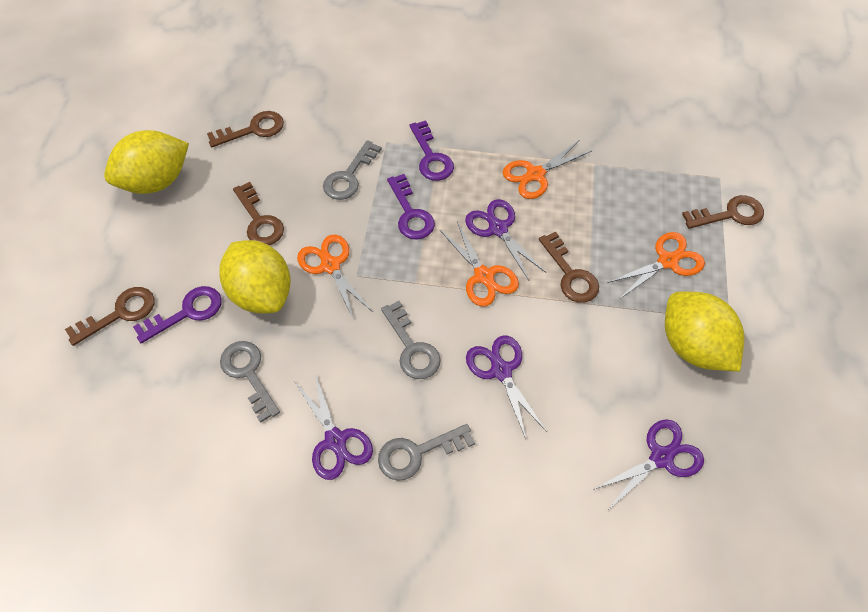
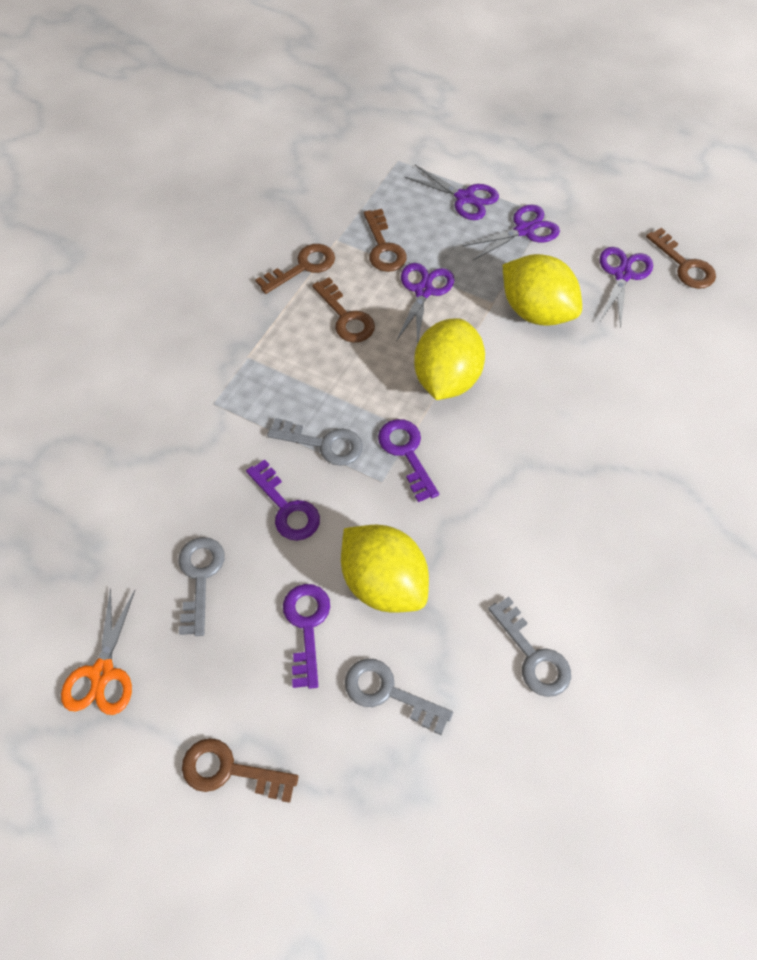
orange scissors: [297,234,373,320] [440,222,519,307] [502,140,592,199] [607,232,705,299] = 4 -> [61,588,135,715] = 1

